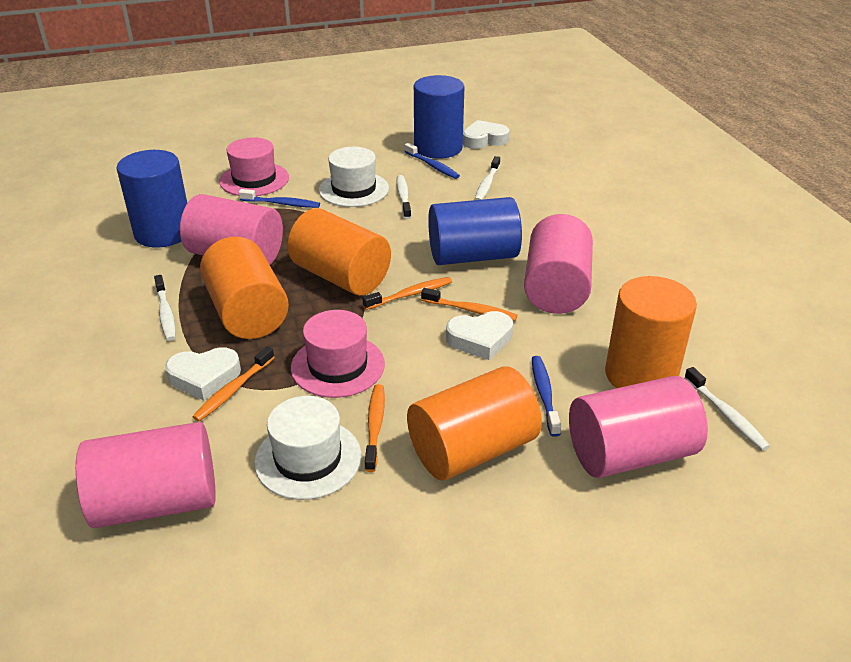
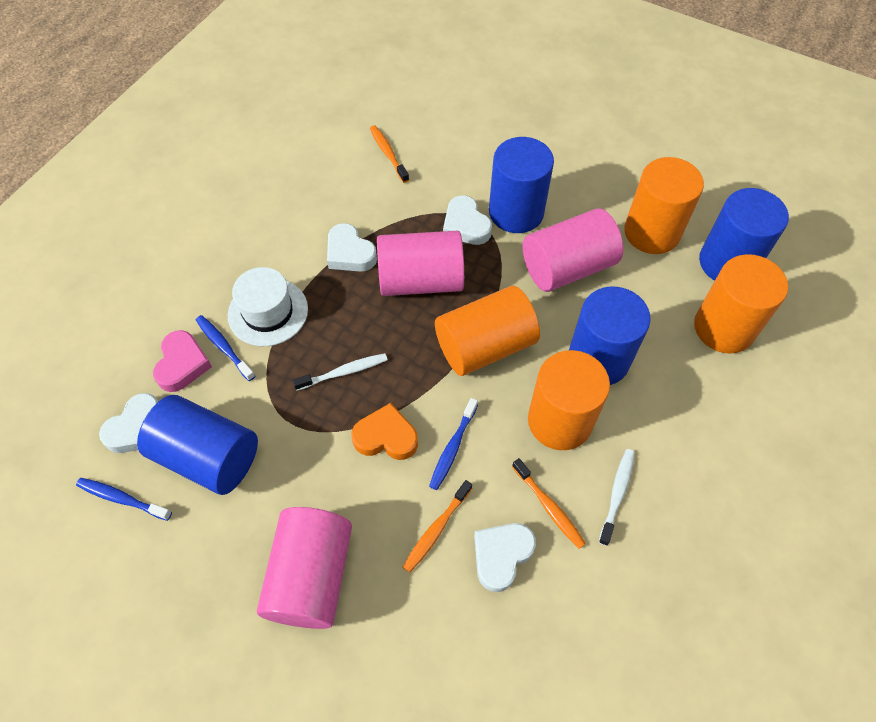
blue cylinder: [116,150,187,248] [414,75,464,159] [428,197,522,265] = 3 -> [137,395,258,495] [489,137,554,233] [569,286,651,385] [699,188,789,281] = 4
orange heart: none = 0 -> [351,403,418,460] = 1
orange toothbrush: [192,346,275,421] [363,277,452,310] [365,384,385,472] [421,288,517,321] = 4 -> [370,125,409,183] [403,480,472,573] [512,458,586,549] = 3
pink cylinder: [76,422,216,528] [180,194,283,265] [524,214,593,314] [569,376,708,478] = 4 -> [257,507,352,629] [377,231,464,296] [523,208,623,292] = 3
pink hat: [219,138,289,196] [291,310,385,398] = 2 -> none = 0
pink heart: none = 0 -> [153,330,212,392] = 1
white hat: [254,396,361,500] [319,147,389,207] = 2 -> [228,267,308,346] = 1
white heart: [165,347,241,400] [446,311,513,360] [463,120,510,149] = 3 -> [99,393,159,453] [327,223,377,272] [443,195,492,245] [474,523,536,592] = 4
white toothbrush: [154,275,176,341] [396,175,411,219] [475,156,500,200] [684,367,770,450] = 4 -> [292,353,388,391] [599,449,635,546] = 2

